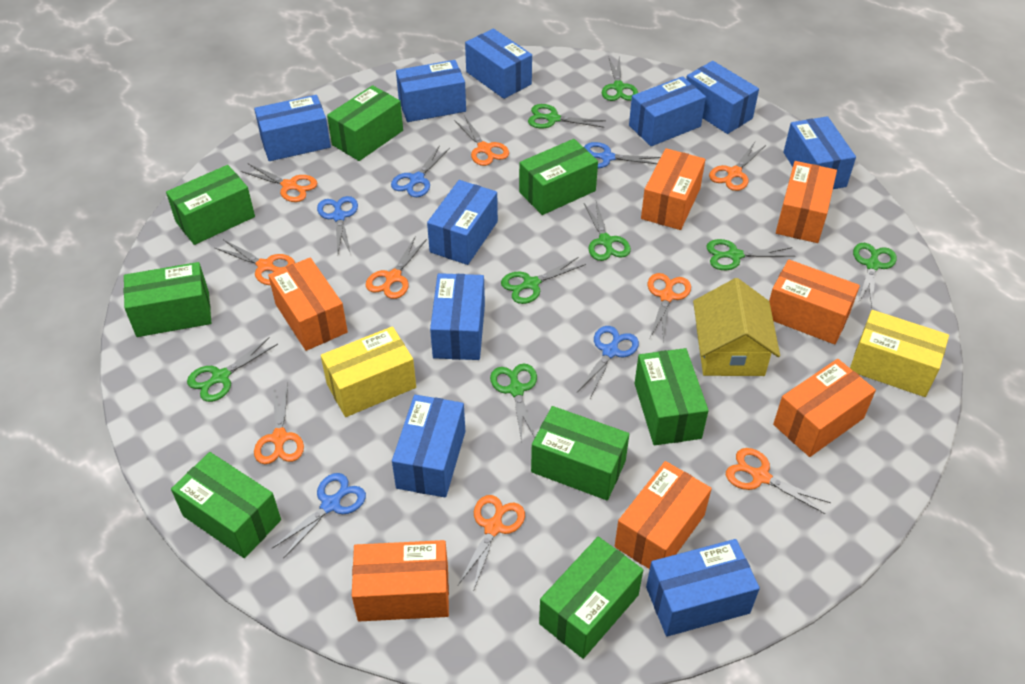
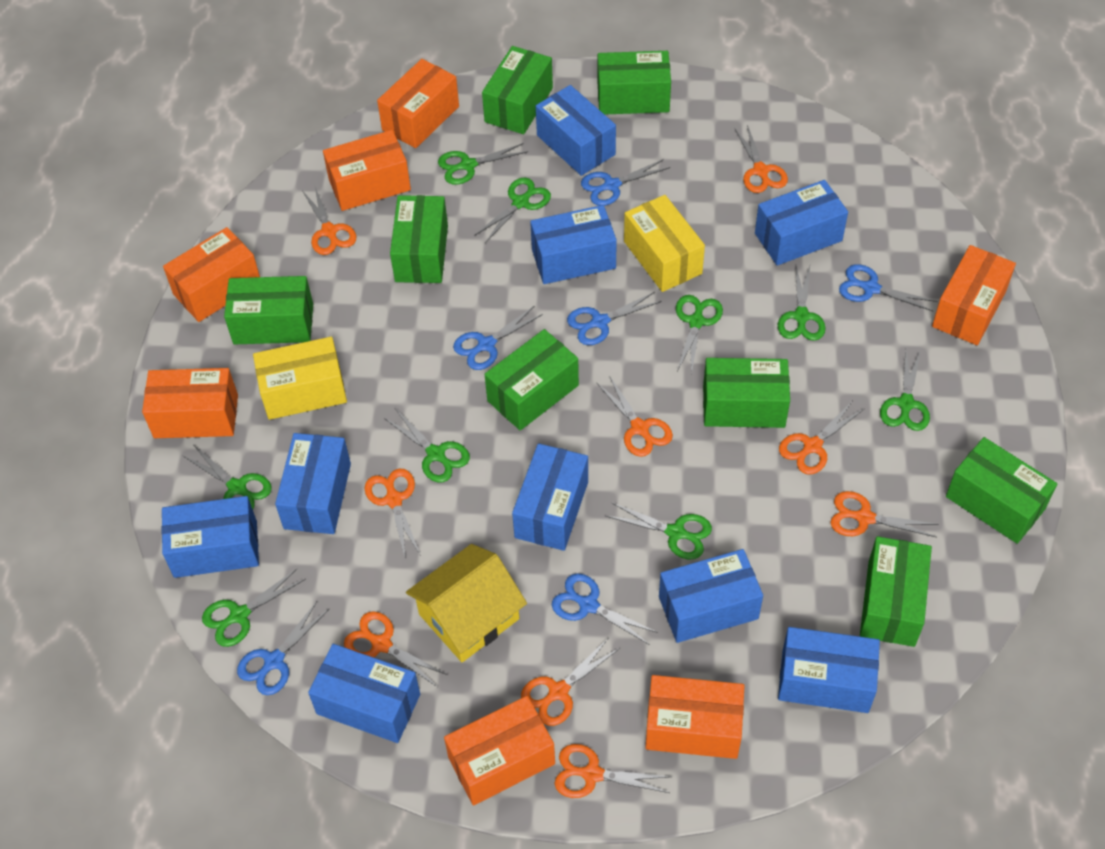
blue box: [254,95,331,161] [392,395,465,497] [396,60,466,122] [427,180,498,265] [430,273,485,360] [465,28,532,99] [629,76,706,146] [646,539,760,637] [686,61,759,134] [784,116,856,189] = 10 -> [162,496,259,578] [275,433,351,534] [308,644,420,743] [512,443,588,551] [530,205,617,284] [536,85,616,176] [659,549,763,643] [755,180,848,266] [778,627,880,713] = 9
blue scissors: [272,473,366,559] [317,196,358,254] [391,145,450,197] [577,326,639,398] [584,142,661,168] = 5 -> [237,601,329,695] [453,306,543,370] [552,573,658,645] [567,292,662,345] [581,159,670,206] [839,264,937,312] = 6
green scissors: [187,337,278,402] [490,364,537,442] [501,257,586,304] [528,104,606,128] [584,201,631,261] [602,55,638,101] [706,239,795,270] [853,243,897,307] = 8 -> [182,446,272,509] [202,568,306,647] [384,408,470,482] [438,143,528,185] [474,177,551,243] [606,502,712,559] [676,295,723,375] [778,266,825,341] [880,350,930,431] = 9

